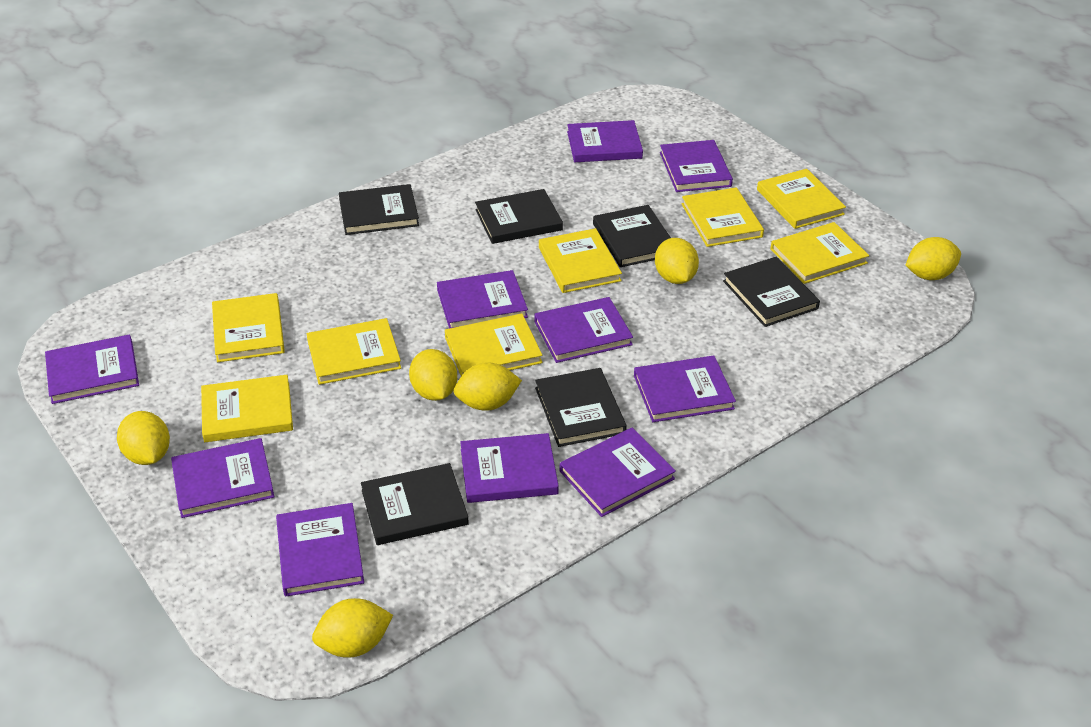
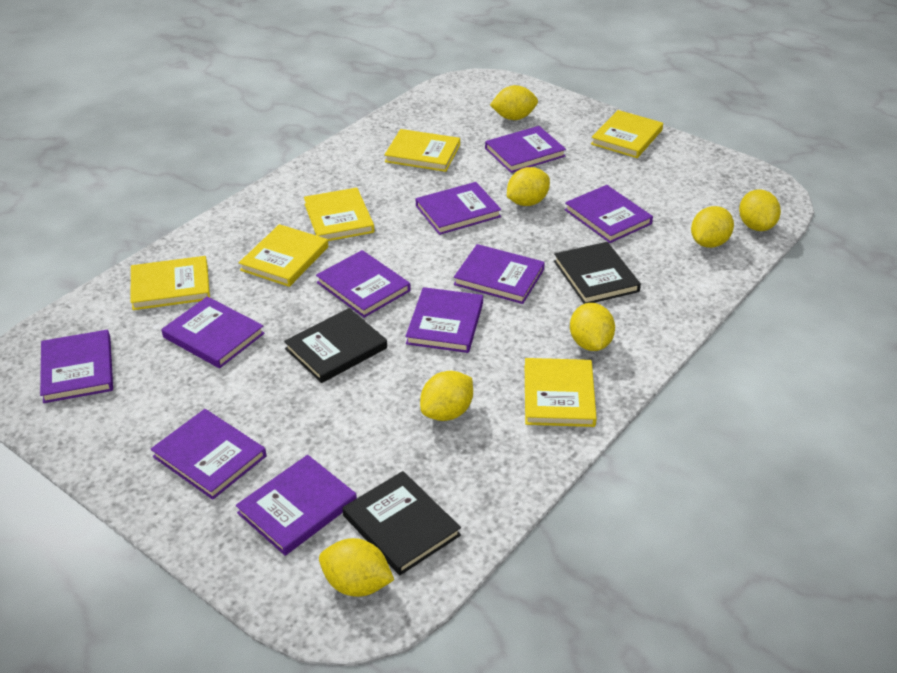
black book: [339,184,419,235] [361,463,469,545] [475,189,563,244] [535,368,627,447] [593,205,671,267] [723,257,820,327] = 6 -> [284,308,387,383] [342,471,461,575] [554,242,641,304] = 3
yellow book: [201,375,293,442] [212,293,285,362] [307,318,401,385] [445,314,542,376] [539,228,622,293] [682,187,764,247] [757,169,846,229] [771,222,869,284] = 8 -> [130,256,210,310] [239,224,328,287] [304,188,375,241] [384,129,460,172] [525,358,597,427] [591,110,663,158] = 6
yellow lemon: [117,411,170,465] [312,598,393,658] [409,349,457,401] [454,362,522,411] [655,238,699,284] [906,237,961,280] = 6 -> [319,538,394,597] [420,371,473,421] [490,85,538,120] [507,167,550,206] [570,303,615,351] [691,206,734,248] [739,189,781,231] = 7

